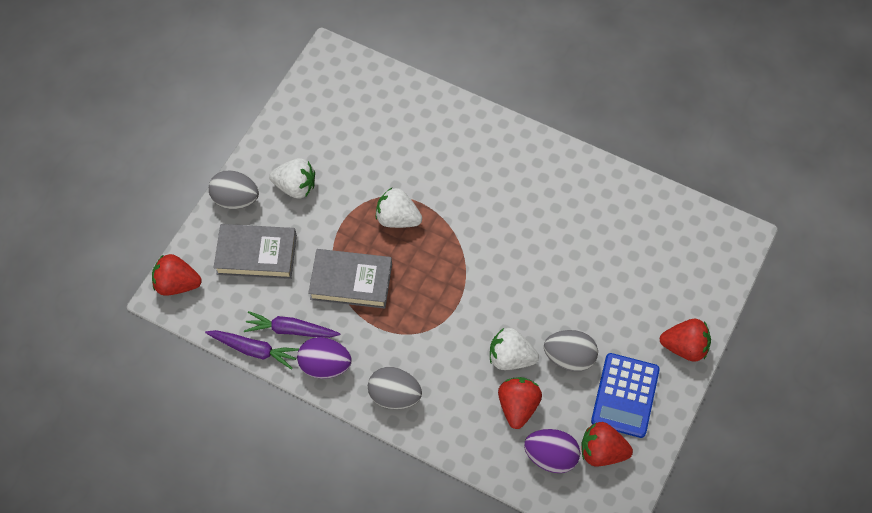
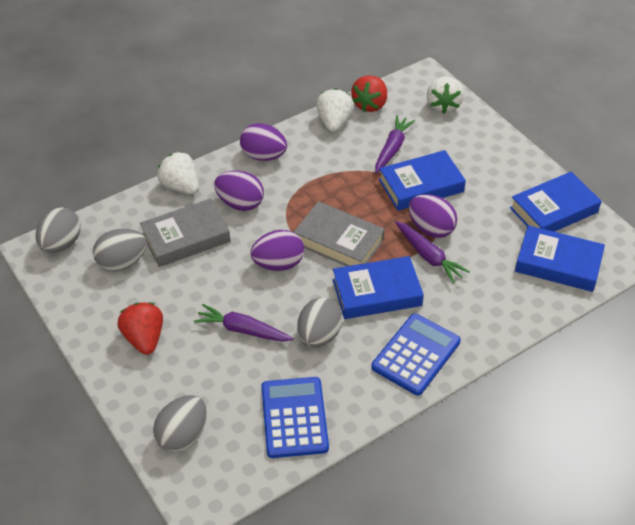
blue book: none = 0 -> [333,256,424,319] [379,150,466,211] [510,171,601,232] [515,225,605,292] = 4
blue calculator: [591,353,660,438] = 1 -> [261,377,329,458] [371,313,461,396] = 2
grey egg: [209,170,259,209] [368,367,422,409] [544,330,598,372] = 3 -> [36,207,81,253] [93,229,147,271] [153,395,207,452] [297,297,343,348] = 4
purple carrot: [205,330,299,370] [244,311,341,338] = 2 -> [194,304,294,342] [375,115,415,174] [395,221,470,283] = 3
purple egg: [297,337,352,379] [524,429,580,473] = 2 -> [214,171,264,211] [240,123,287,161] [251,230,304,271] [409,194,457,238] = 4
red strawberry: [152,254,202,296] [498,377,542,429] [581,422,633,466] [660,319,711,362] = 4 -> [117,302,163,355] [351,75,387,112] = 2

